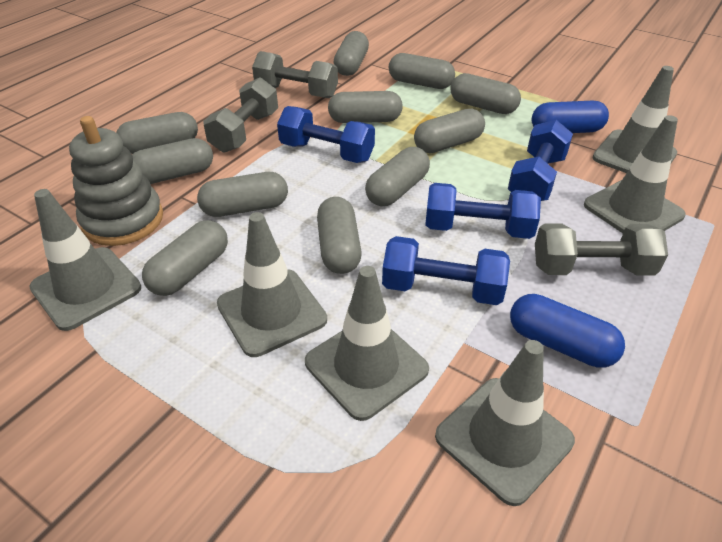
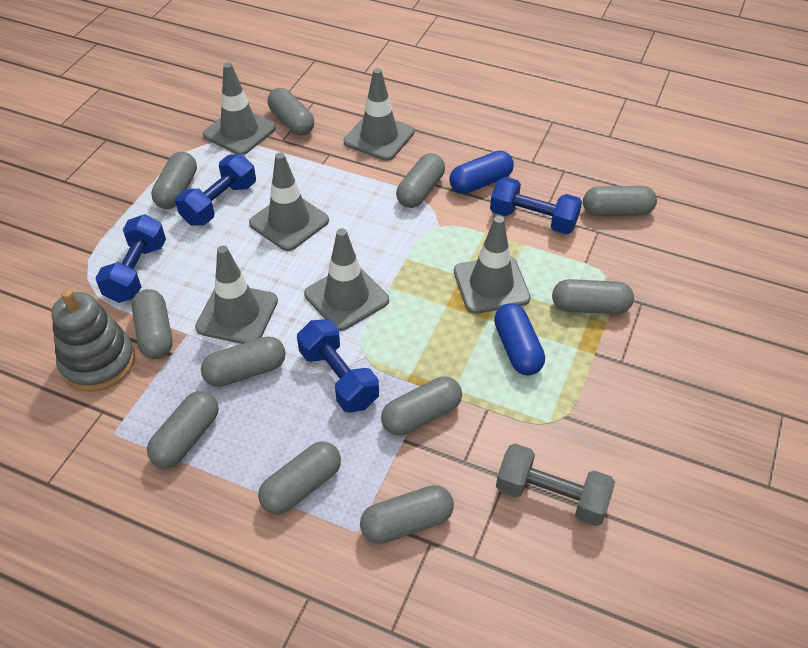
grey dumbbell: [203,78,278,153] [252,51,338,98] [535,223,668,276] = 3 -> [496,443,615,526] = 1

